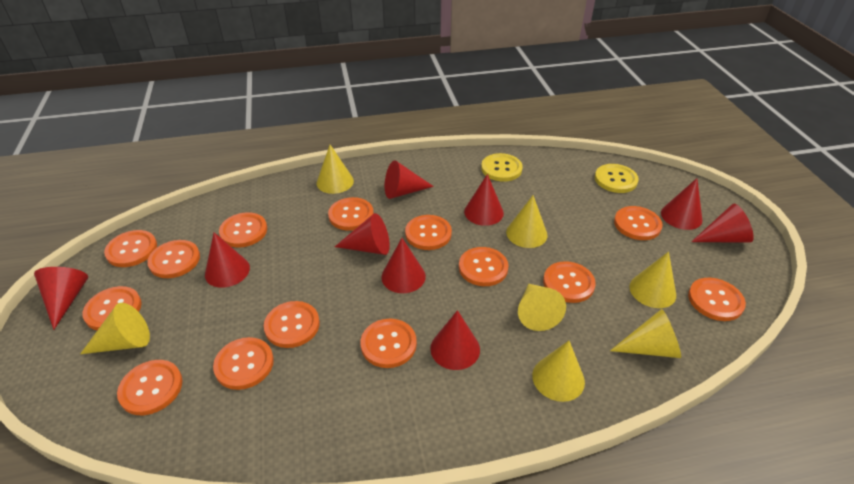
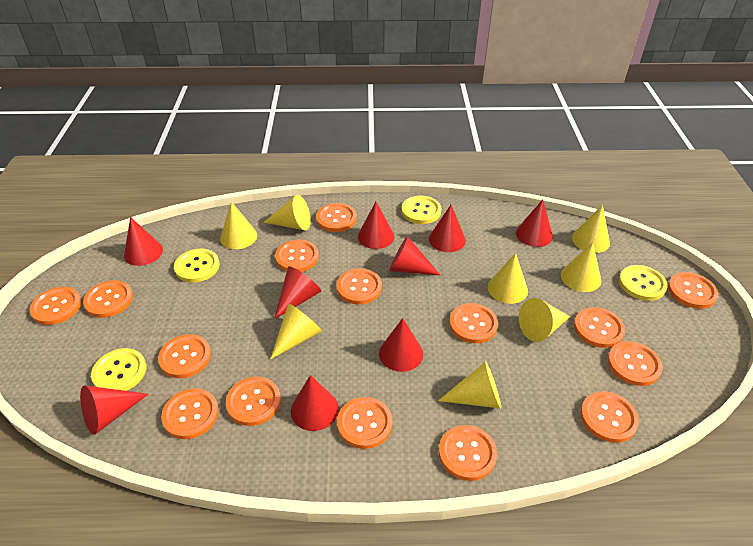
orange button: [82,286,142,330] [104,230,157,267] [117,360,182,415] [147,240,200,278] [213,337,274,390] [219,212,267,247] [264,301,320,348] [328,197,374,231] [360,319,417,368] [405,215,452,250] [459,247,508,286] [543,261,596,303] [614,206,663,240] [688,278,746,321] = 14 -> [29,287,82,325] [83,280,133,318] [158,334,211,378] [161,388,219,439] [226,377,281,426] [275,239,319,272] [316,203,357,232] [337,268,382,304] [337,397,393,449] [439,425,497,481] [449,303,498,343] [574,307,625,348] [580,391,639,443] [608,341,663,386] [668,272,718,309] = 15
yellow button: [481,153,523,182] [595,164,639,193] = 2 -> [91,348,146,391] [174,249,220,283] [401,196,441,224] [619,265,668,301] = 4
yellow cone: [80,303,150,354] [317,145,354,194] [506,195,548,248] [518,284,566,331] [532,341,585,402] [610,309,681,358] [629,252,676,308] = 7 -> [220,201,257,249] [263,195,311,230] [270,303,322,360] [438,361,501,409] [488,253,528,304] [519,298,570,342] [561,242,601,292] [572,205,610,253] = 8

